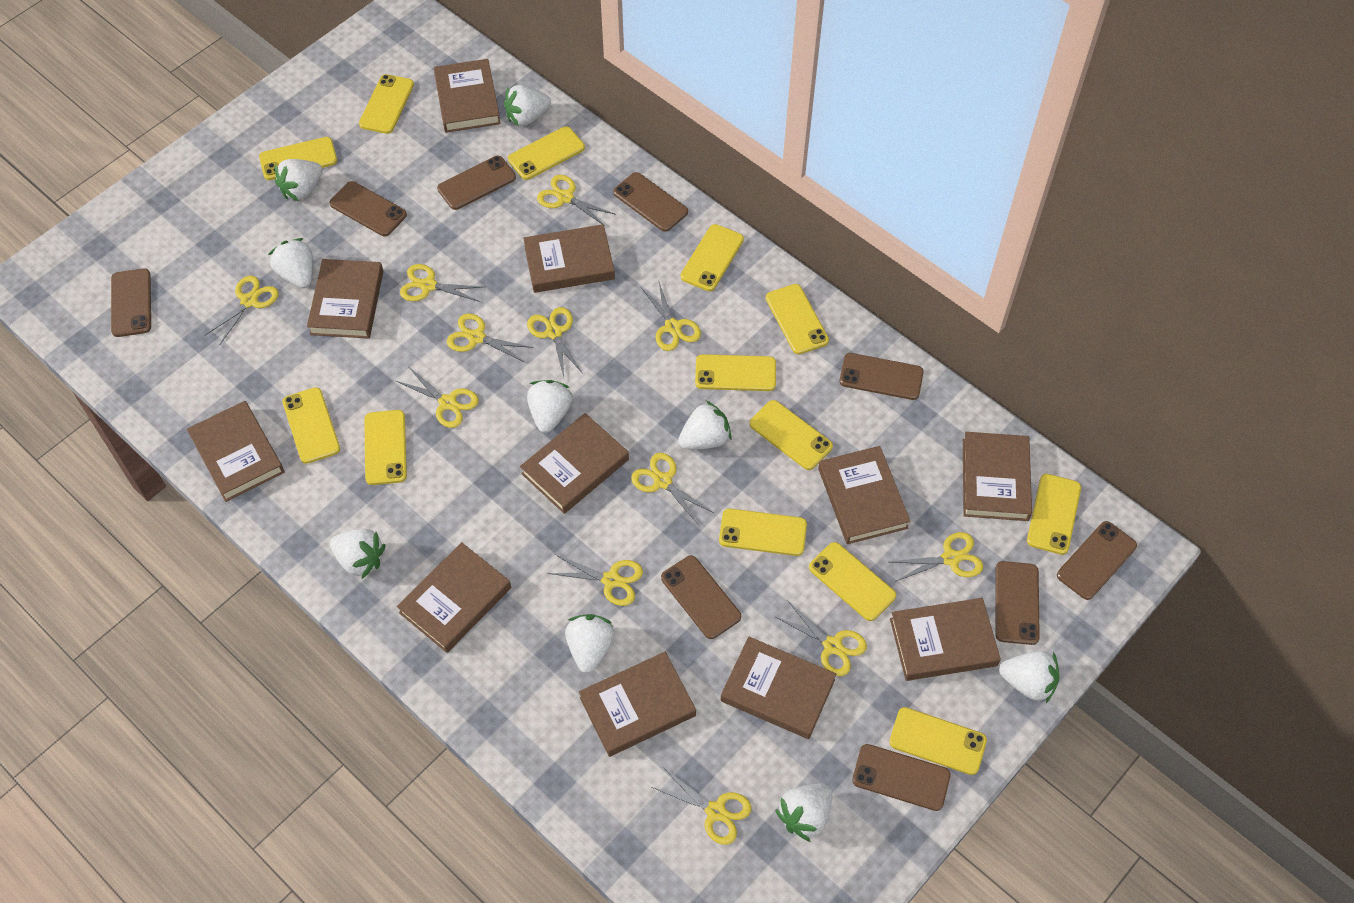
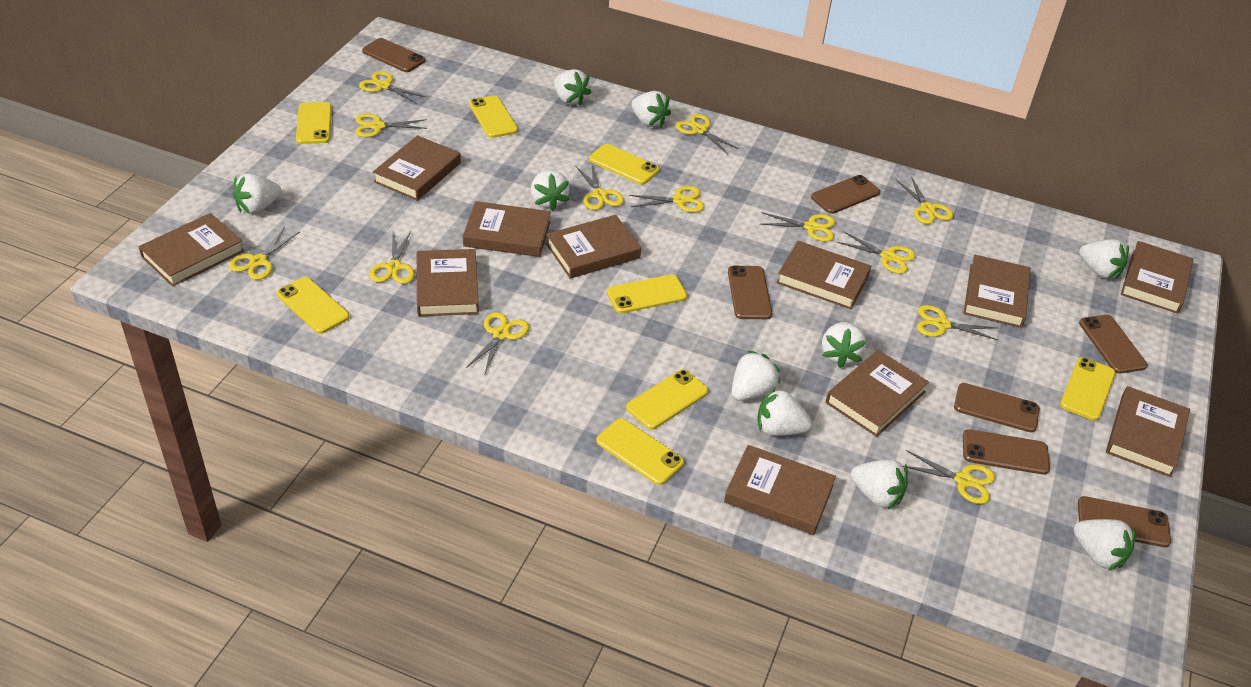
brown phone: [111,268,151,337] [329,181,407,236] [437,156,516,210] [613,172,688,232] [661,555,741,639] [839,353,924,400] [852,744,951,811] [995,561,1040,645] [1057,521,1137,600] = 9 -> [362,38,425,72] [728,266,772,319] [811,175,880,214] [954,383,1040,433] [963,429,1050,475] [1078,496,1171,547] [1079,315,1148,374] = 7
white strawberry: [268,238,313,288] [275,159,322,201] [330,529,386,579] [504,85,551,127] [527,380,572,433] [565,614,615,673] [678,401,732,449] [775,783,832,842] [999,651,1060,703] = 9 -> [233,173,281,214] [531,170,570,211] [554,69,591,106] [631,91,671,127] [732,350,780,401] [757,387,812,436] [822,322,866,368] [851,459,908,510] [1074,519,1136,571] [1079,239,1129,279] = 10
yellow phone: [259,137,337,180] [283,387,340,464] [359,74,414,134] [364,410,407,485] [508,126,585,180] [681,224,744,291] [695,354,776,391] [719,509,807,556] [749,400,833,470] [766,284,829,354] [809,542,896,621] [889,707,987,775] [1027,474,1081,555] = 13 -> [277,277,350,334] [296,102,332,144] [469,95,518,138] [589,144,659,185] [596,418,684,485] [607,274,687,314] [626,370,708,430] [1060,357,1116,421] = 8
yellow scissors: [204,276,278,344] [396,366,479,428] [400,264,485,302] [447,314,533,362] [527,307,583,377] [537,175,616,226] [548,554,643,606] [631,453,714,524] [642,282,701,351] [652,767,752,845] [774,600,867,676] [891,532,983,582] = 12 -> [229,227,300,280] [355,113,427,138] [359,71,426,104] [370,231,415,284] [466,312,529,373] [576,165,624,210] [629,186,704,212] [676,114,739,154] [760,212,835,242] [837,232,916,274] [896,176,953,224] [903,450,995,504] [917,305,998,340] = 13

